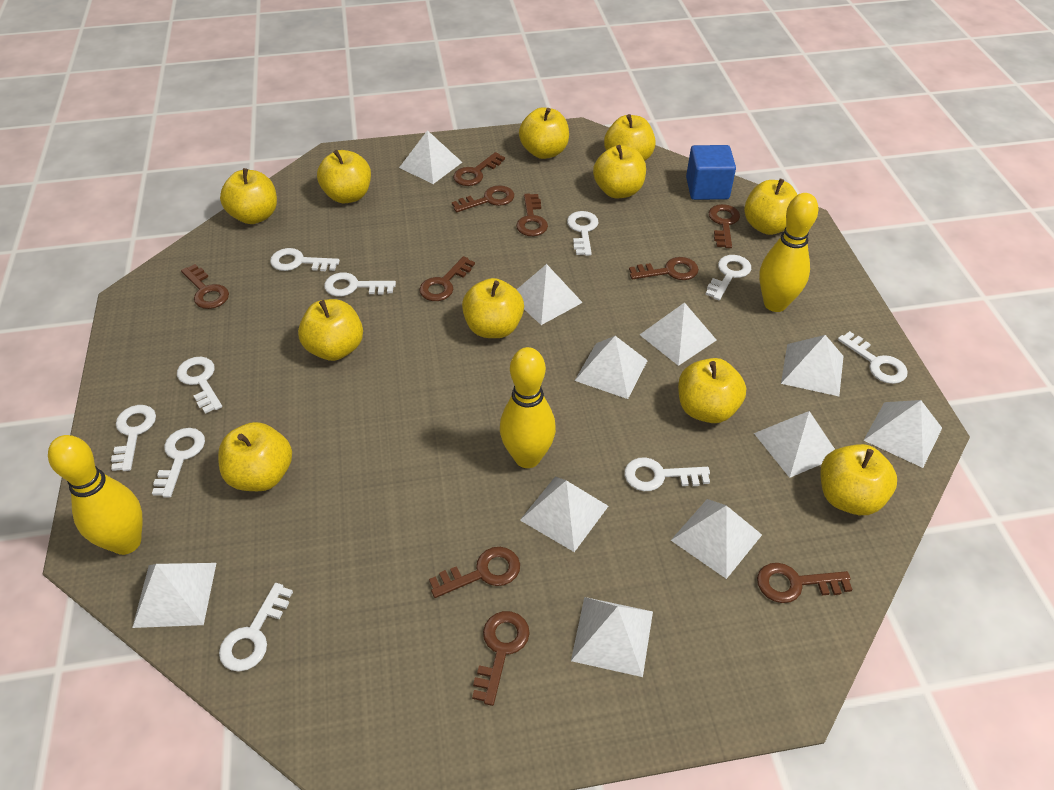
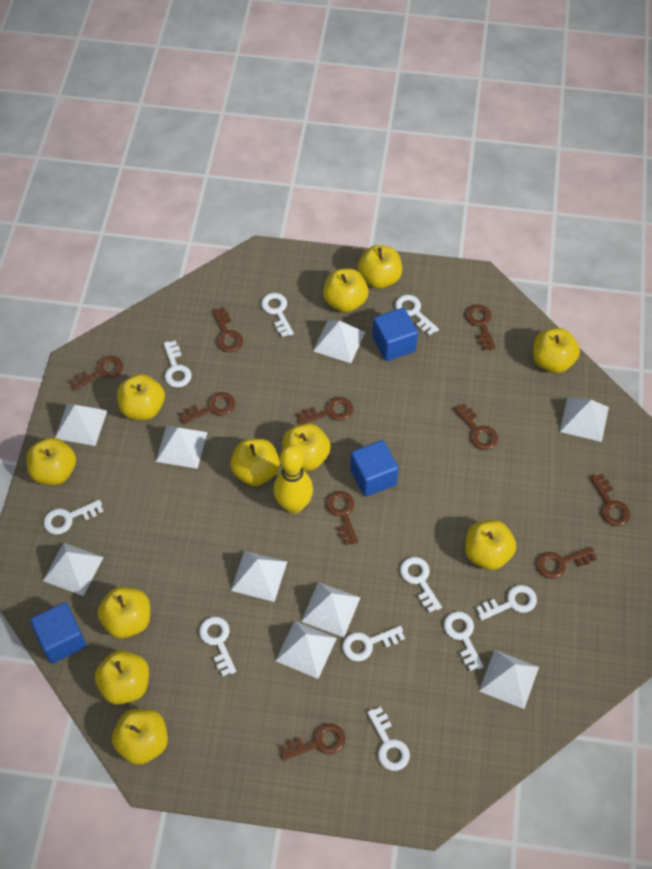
blue cube: [686,145,736,200] = 1 -> [30,602,86,664] [350,440,399,497] [373,308,418,361] = 3
white pyramid: [132,563,216,628] [399,130,462,184] [516,264,583,325] [520,477,608,552] [571,597,653,677] [575,336,648,399] [640,302,717,366] [671,499,762,579] [754,411,835,478] [781,335,844,396] [863,400,942,468] = 11 -> [43,543,104,596] [55,403,108,446] [156,426,207,469] [231,551,287,602] [275,621,337,679] [301,582,361,637] [313,320,365,363] [479,650,539,709] [560,397,609,442] = 9
yellow bowling pin: [48,435,142,555] [500,347,556,468] [759,193,818,312] = 3 -> [274,446,313,514] = 1

